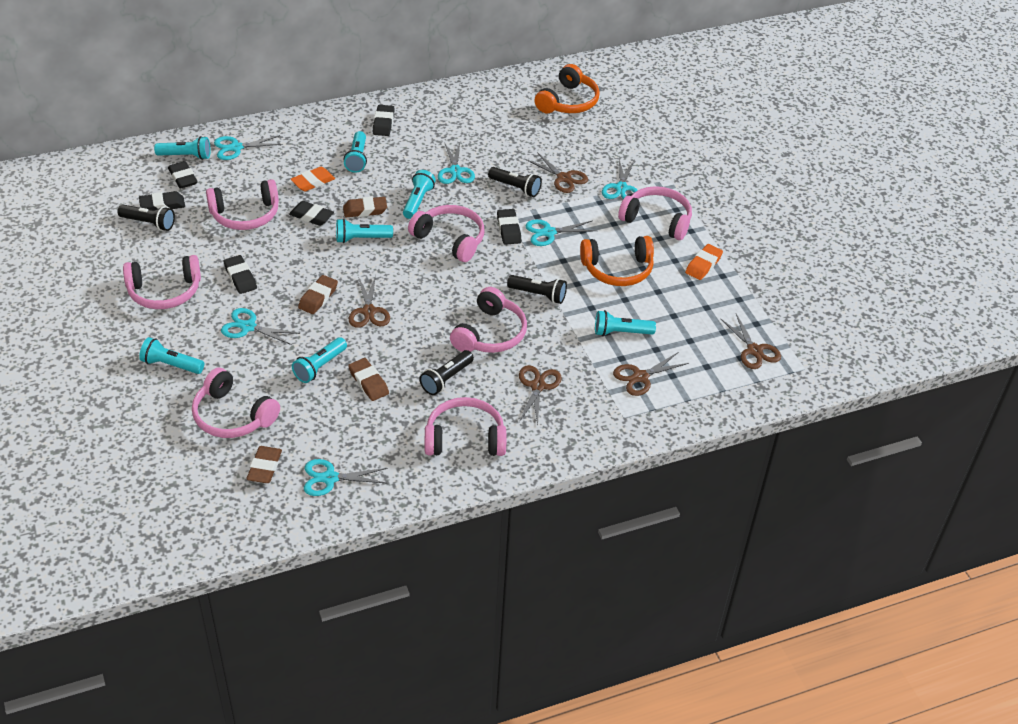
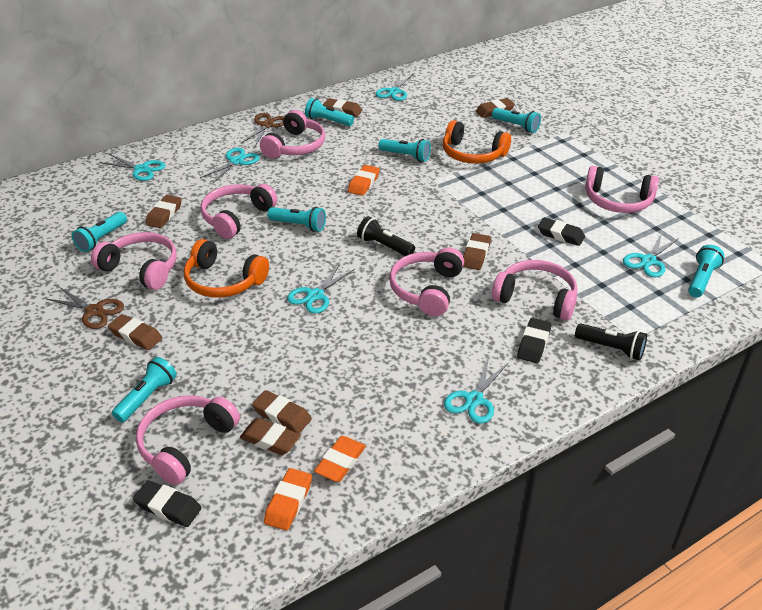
black eraser: [139,191,185,210] [168,161,198,189] [224,255,257,294] [289,201,334,226] [373,105,395,136] [497,209,521,245] = 6 -> [133,480,202,527] [517,318,552,363] [538,217,585,246] = 3
black flashlight: [117,204,175,231] [419,350,474,395] [488,167,542,197] [507,275,567,304] = 4 -> [357,216,415,256] [575,324,647,361] = 2
brown eraser: [246,446,282,483] [298,275,338,314] [343,197,387,217] [348,358,389,401] = 4 -> [108,314,162,350] [145,195,182,228] [240,418,301,455] [252,390,312,433] [323,98,362,117] [463,233,491,270] [476,98,515,118] = 7
brown scissors: [349,275,390,328] [519,365,562,425] [526,152,588,193] [613,353,689,396] [720,314,781,369] = 5 -> [47,287,124,329] [241,113,284,146] = 2
orange eraser: [291,167,335,191] [685,244,723,280] = 2 -> [264,468,312,531] [314,436,366,482] [348,165,380,196] = 3

